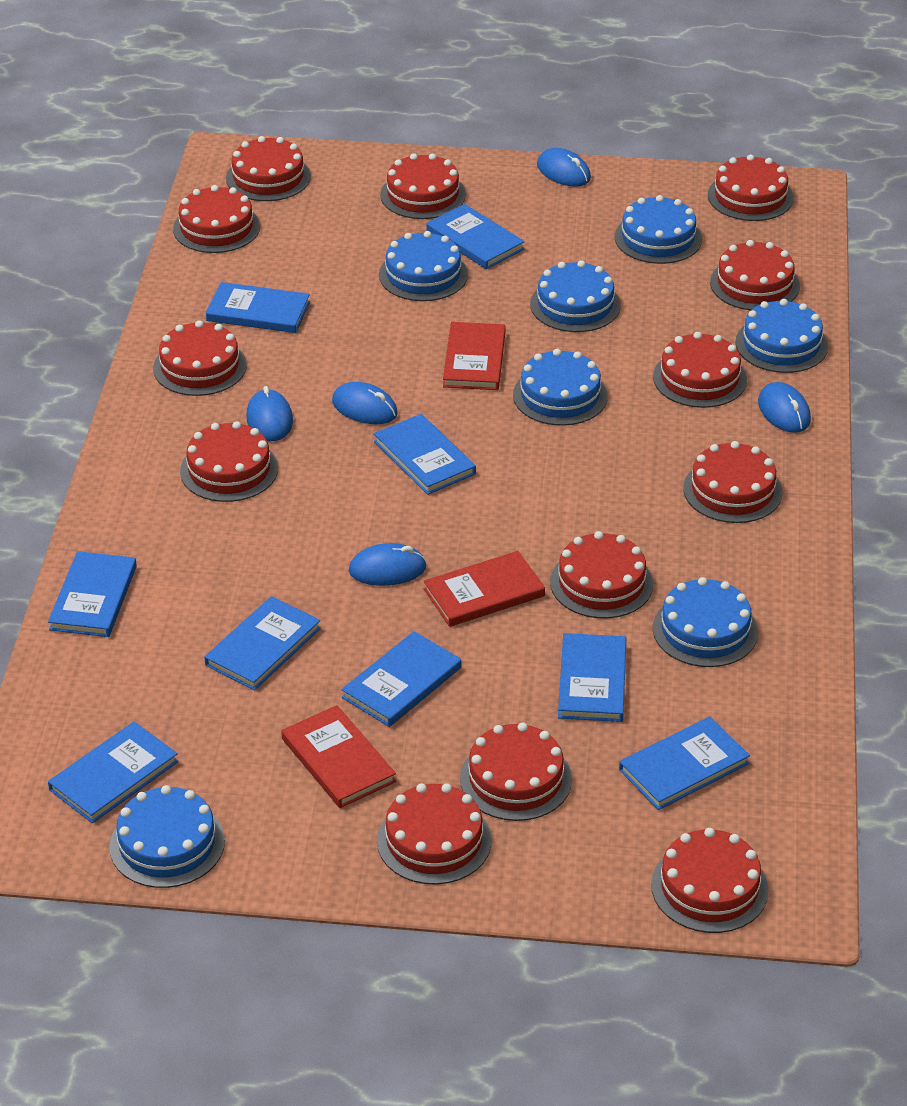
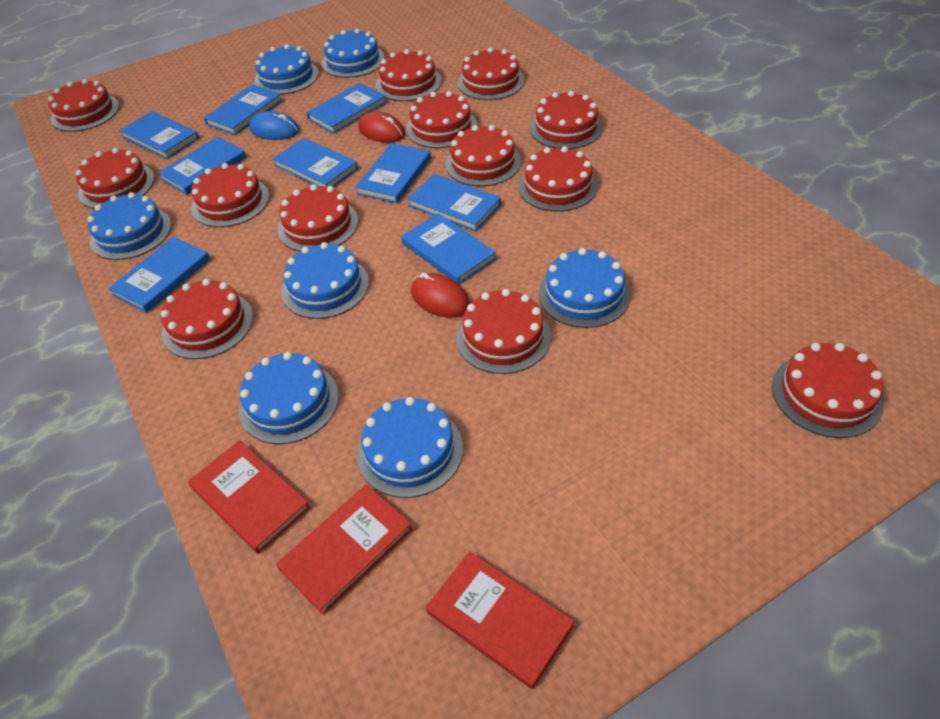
blue mouse: [246,386,293,441] [332,382,398,424] [349,543,427,586] [537,148,591,187] [758,382,811,433] = 5 -> [249,111,299,140] = 1
red mouse: none = 0 -> [358,111,405,143] [411,273,470,318] = 2

